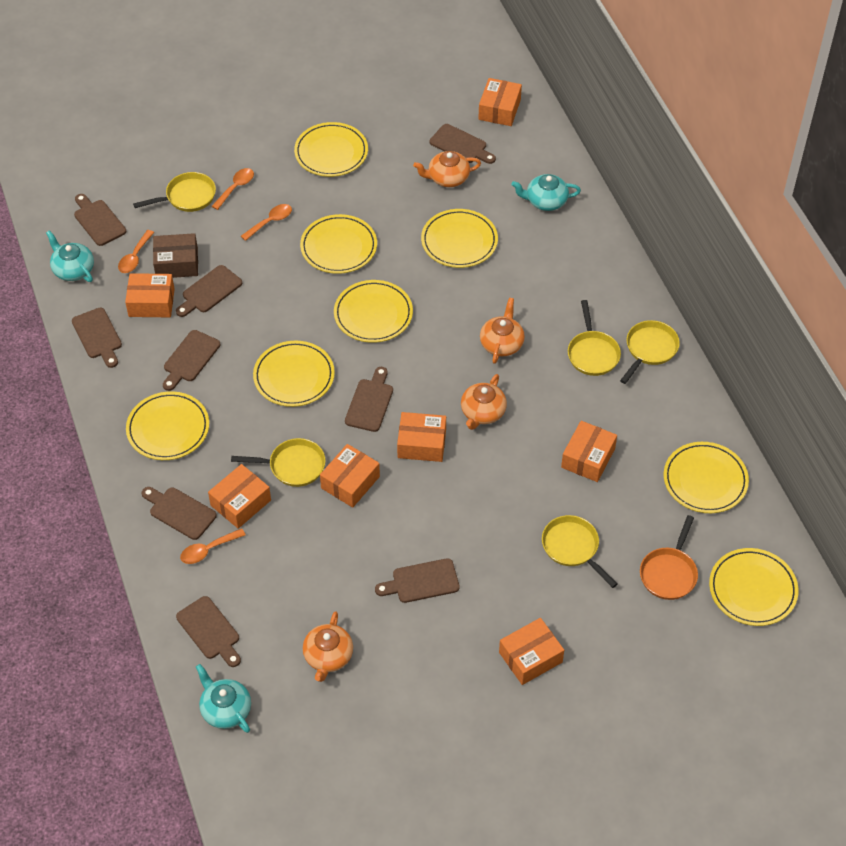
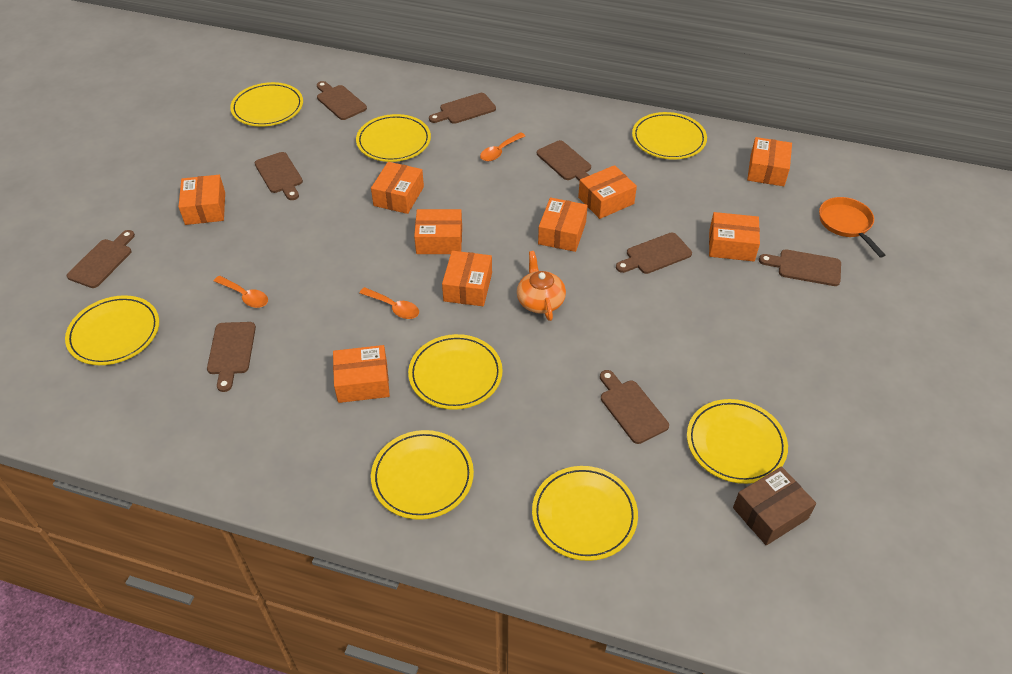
orange box: [125,273,175,317] [208,464,271,529] [320,444,380,508] [397,412,446,462] [478,78,522,126] [499,618,564,685] [561,421,617,482] = 7 -> [179,175,225,225] [333,345,390,403] [371,162,424,214] [414,209,462,254] [442,251,492,306] [538,198,588,252] [578,165,637,219] [709,212,760,261] [747,137,792,186] = 9
orange spoon: [118,230,154,273] [180,528,246,564] [212,168,254,210] [241,204,292,241] = 4 -> [214,276,268,308] [359,287,419,319] [480,132,525,161] = 3
orange teapot: [303,611,353,682] [413,151,481,187] [461,374,507,430] [480,298,525,364] = 4 -> [517,251,566,321] = 1
turquoise teapot: [46,230,94,282] [196,664,251,733] [511,174,581,211] = 3 -> none = 0
yellow pan: [133,172,216,212] [231,438,326,487] [542,515,617,588] [568,300,621,376] [620,320,680,384] = 5 -> none = 0

